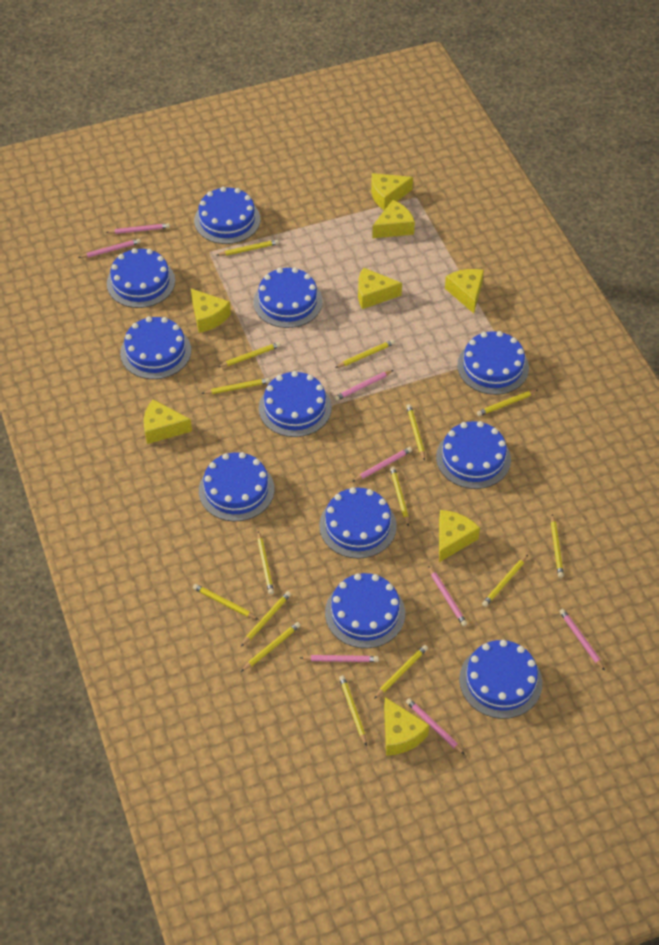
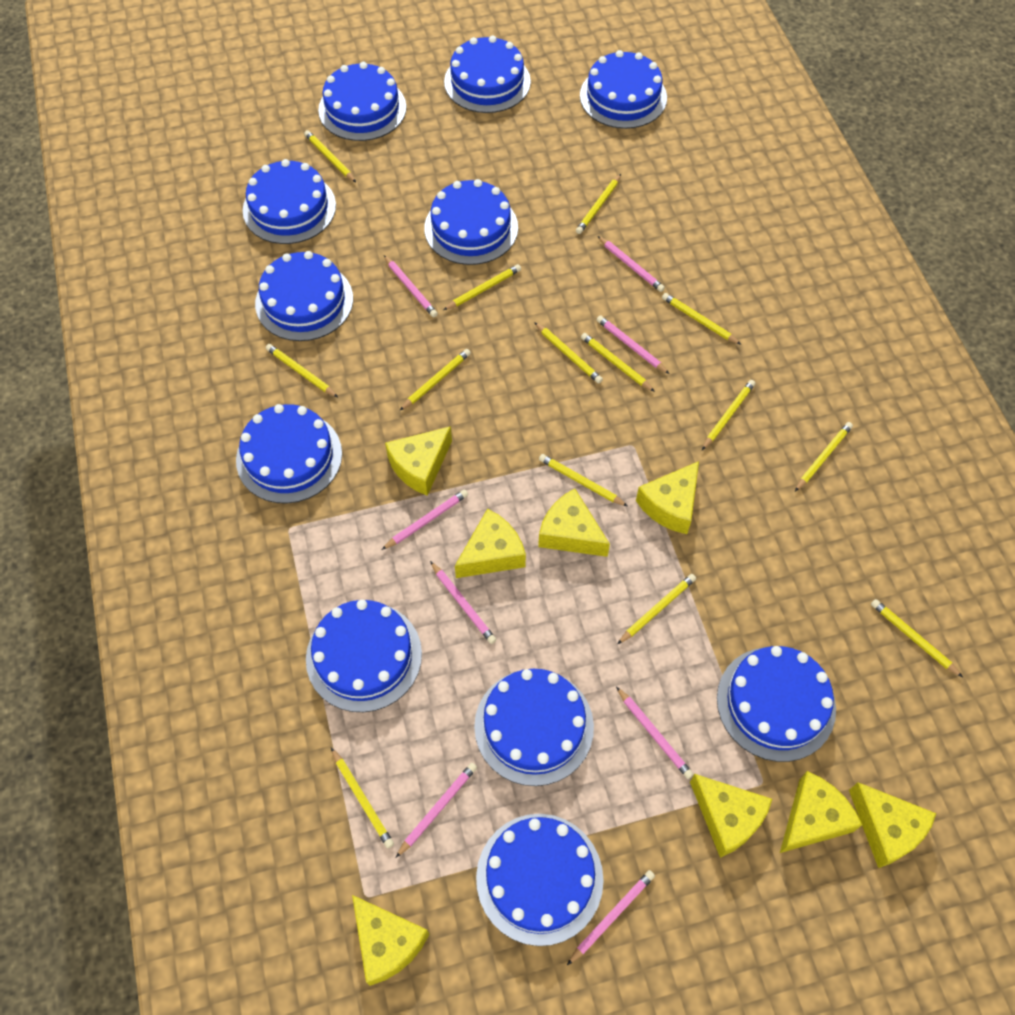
yellow pencil: [193,584,259,620] [201,378,270,394] [217,239,279,256] [218,342,281,367] [241,591,291,646] [241,622,300,672] [257,531,274,594] [335,340,395,368] [339,675,367,746] [374,645,428,699] [390,466,409,527] [406,404,425,461] [477,390,538,416] [482,555,528,607] [551,514,564,578] = 15 -> [266,344,338,397] [304,130,356,182] [331,748,394,848] [399,349,471,411] [443,264,521,310] [534,322,603,384] [539,454,628,506] [576,174,621,234] [581,333,655,392] [618,574,696,644] [662,293,742,345] [702,380,756,450] [795,422,853,491] [871,599,963,677] = 14

